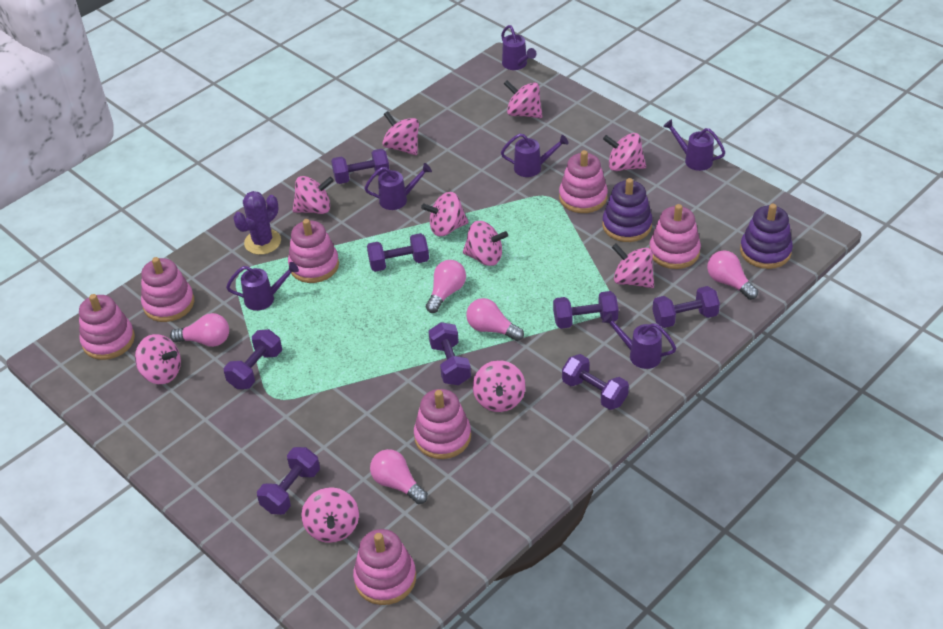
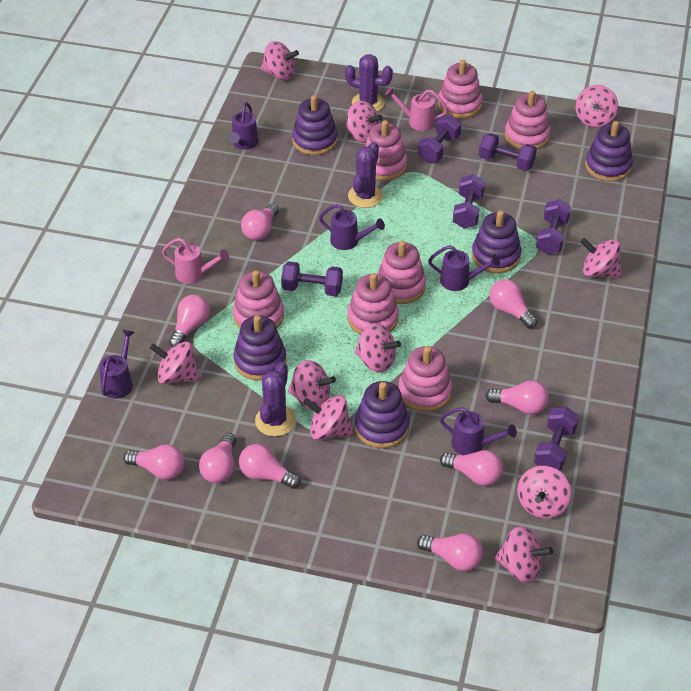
pink light bulb: [170,313,229,347] [370,449,428,504] [426,260,466,313] [466,298,524,341] [707,250,758,300] = 5 -> [123,444,185,480] [169,295,210,347] [199,433,236,483] [239,444,301,489] [241,203,279,240] [417,533,483,571] [440,450,503,486] [485,380,549,415] [489,279,538,329] = 9
pink watering can: none = 0 -> [162,238,229,284] [385,87,448,131] = 2
purple cactus: [233,191,281,255] = 1 -> [255,362,296,437] [345,54,393,112] [348,142,383,208] = 3
purple dumbbell: [224,329,282,389] [257,447,320,515] [331,149,389,184] [367,233,429,272] [428,322,471,385] [553,291,619,329] [562,354,629,410] [652,286,720,328] = 8 -> [281,261,343,296] [418,115,461,163] [453,174,485,229] [479,133,537,171] [534,407,579,471] [536,199,571,255] = 6
purple stacking toy: [603,178,652,242] [740,204,793,269] = 2 -> [233,315,286,381] [292,95,338,155] [355,381,409,448] [472,210,521,273] [585,121,633,182] = 5
purple watering can: [226,262,299,311] [365,163,432,210] [501,25,537,70] [501,133,569,177] [602,313,677,369] [663,119,725,171] = 6 -> [99,329,134,399] [229,102,259,150] [319,204,385,250] [428,245,500,291] [440,407,517,455] = 5

